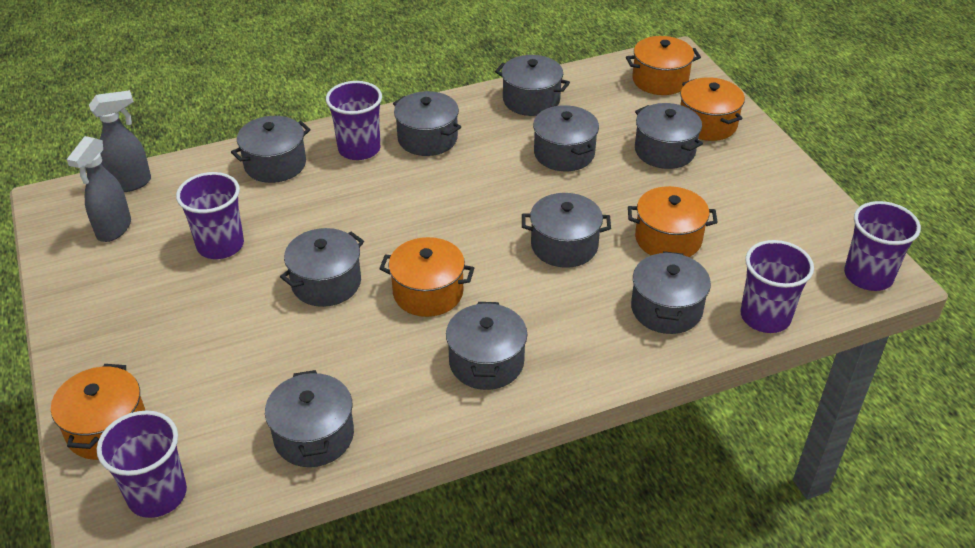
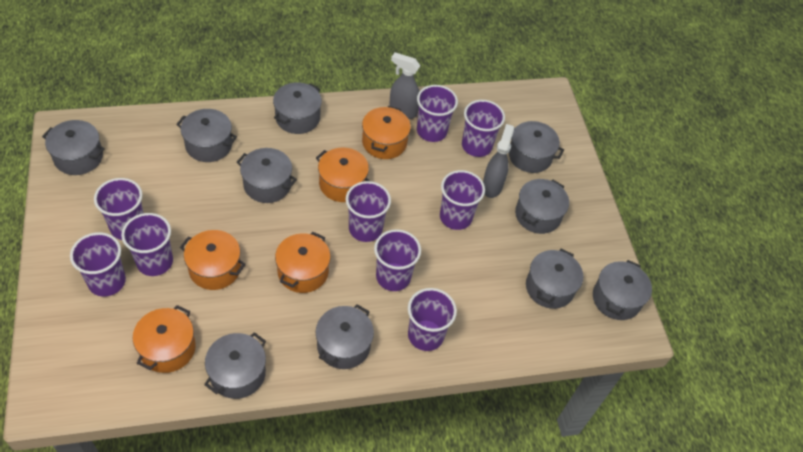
purple cup: [97,410,187,518] [176,172,244,259] [326,81,382,160] [740,240,814,333] [844,201,921,291] = 5 -> [70,232,126,297] [94,178,144,240] [121,213,173,276] [346,181,391,242] [374,229,421,291] [408,288,457,351] [417,85,458,142] [440,170,485,230] [462,100,505,157] = 9

